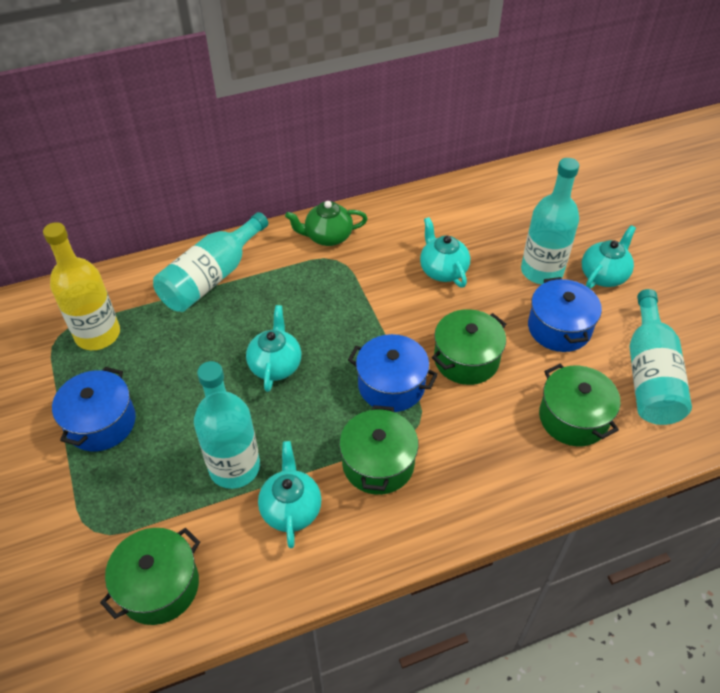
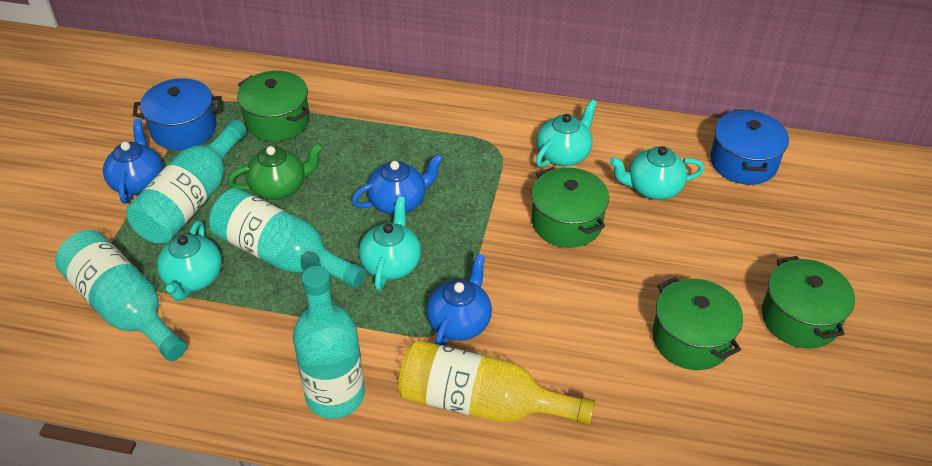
blue pot: [52,367,136,451] [348,334,438,412] [528,277,602,352] = 3 -> [133,78,222,150] [710,109,789,185] = 2
blue teapot: none = 0 -> [103,119,163,204] [352,154,443,215] [426,254,492,346] = 3

